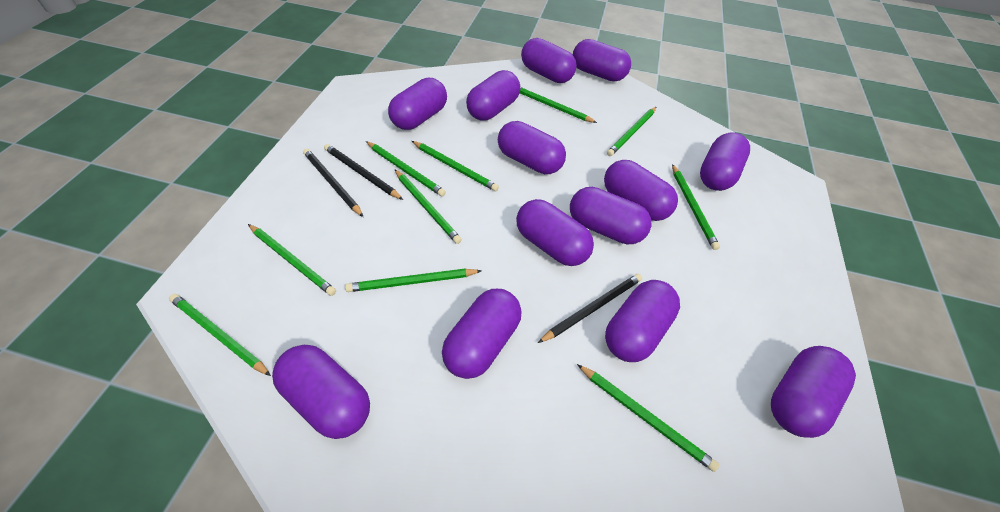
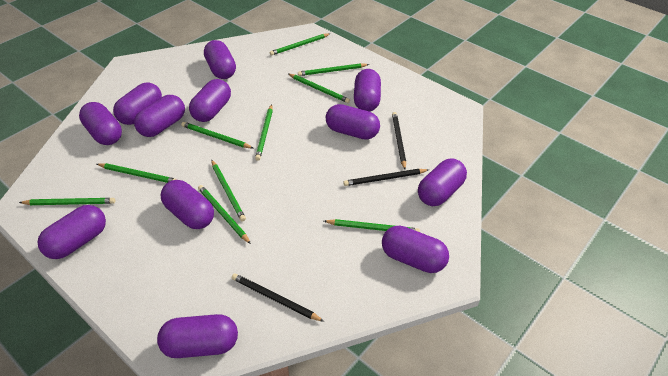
purple capsule: [272,345,370,439] [388,78,447,130] [442,289,521,379] [466,70,520,120] [498,121,566,174] [516,199,594,266] [521,38,577,83] [570,187,652,244] [573,39,631,81] [604,160,678,221] [605,280,680,362] [700,132,750,191] [771,346,856,438] = 13 -> [37,205,106,259] [79,102,122,145] [113,82,162,125] [134,95,185,137] [157,314,238,358] [161,180,214,229] [189,79,231,122] [204,40,236,79] [326,104,380,140] [354,69,381,112] [382,226,449,273] [418,158,467,206] = 12

